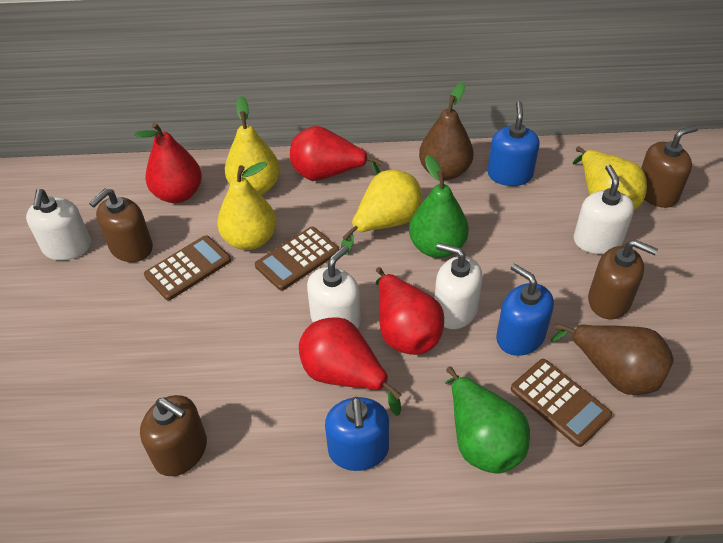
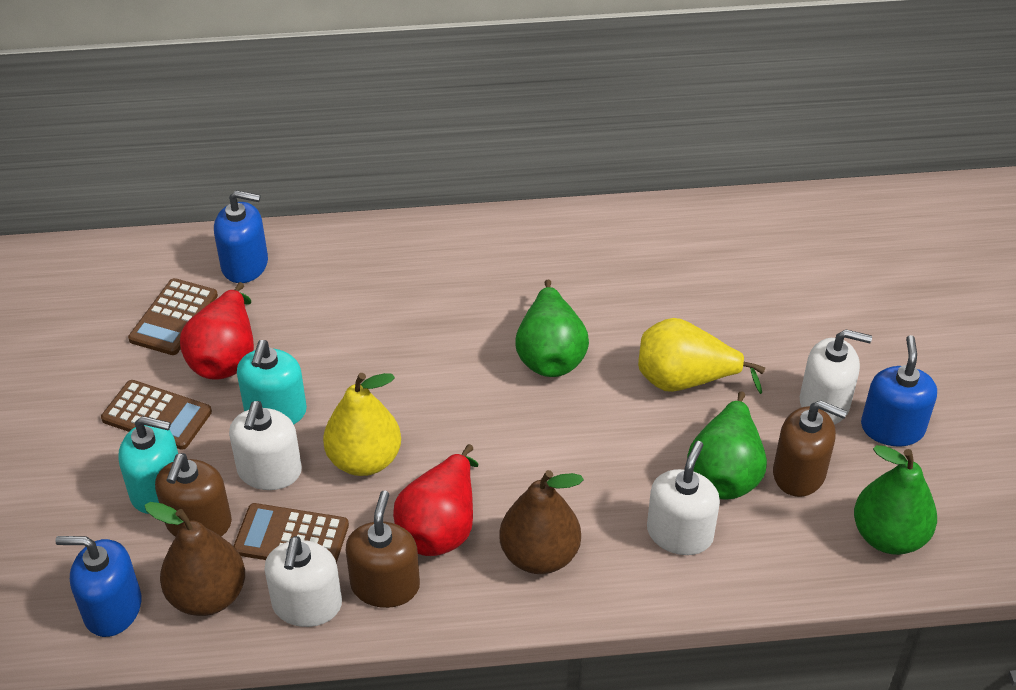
brown soap dispenser: [89,188,153,262] [140,395,207,476] [588,240,658,319] [641,125,698,208] = 4 -> [155,453,232,537] [346,491,420,608] [773,400,847,497] = 3
green pear: [409,155,469,258] [445,366,530,474] = 2 -> [515,279,589,377] [687,392,767,500] [854,445,937,555] = 3
red pear: [134,122,202,203] [290,126,383,181] [299,317,402,416] [376,267,444,355] = 4 -> [180,282,254,380] [393,444,478,556] = 2
turquoise soap dispenser: none = 0 -> [118,416,178,514] [237,340,307,424] = 2
yellow pear: [217,162,276,250] [225,96,280,195] [341,170,422,255] [573,146,647,210] = 4 -> [323,373,401,476] [638,318,765,394] = 2

